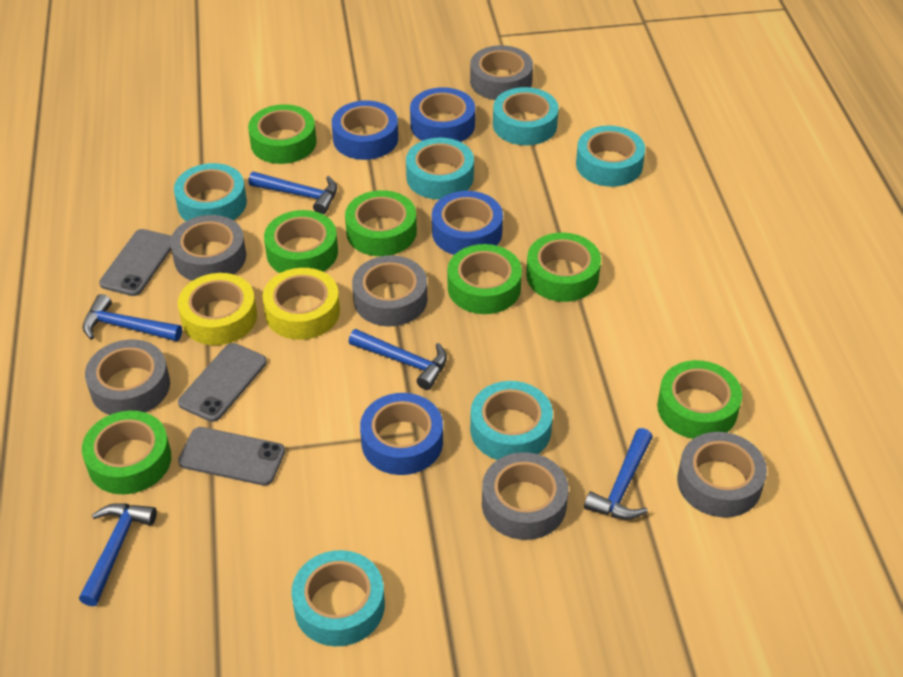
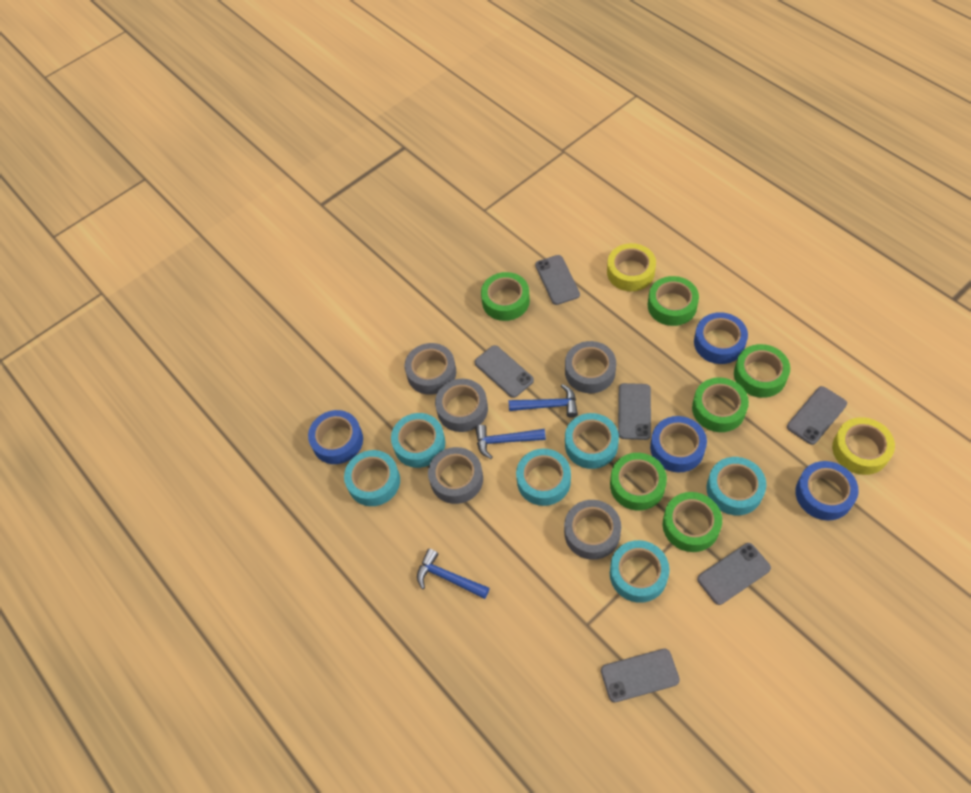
blue hammer: [79,503,157,606] [83,294,182,341] [249,172,337,214] [349,329,447,390] [584,428,653,520] = 5 -> [417,549,489,599] [475,425,546,459] [509,384,578,418] = 3
green tape: [82,411,171,494] [248,104,317,164] [264,210,338,273] [345,190,417,256] [448,244,522,314] [526,233,601,302] [657,360,742,439] = 7 -> [481,272,530,321] [610,453,667,511] [648,276,699,326] [663,492,722,552] [692,378,749,432] [734,344,790,398] = 6
grey phone: [99,229,172,296] [178,343,267,422] [178,427,285,486] = 3 -> [475,345,534,398] [535,255,580,305] [601,649,680,702] [618,383,651,440] [697,543,771,605] [787,386,847,445] = 6
grey tape: [85,340,170,415] [170,215,246,281] [352,255,427,326] [470,45,533,100] [482,452,569,540] [677,432,767,518] = 6 -> [405,343,456,395] [428,447,483,504] [435,379,488,432] [564,500,621,560] [565,341,616,393] = 5

